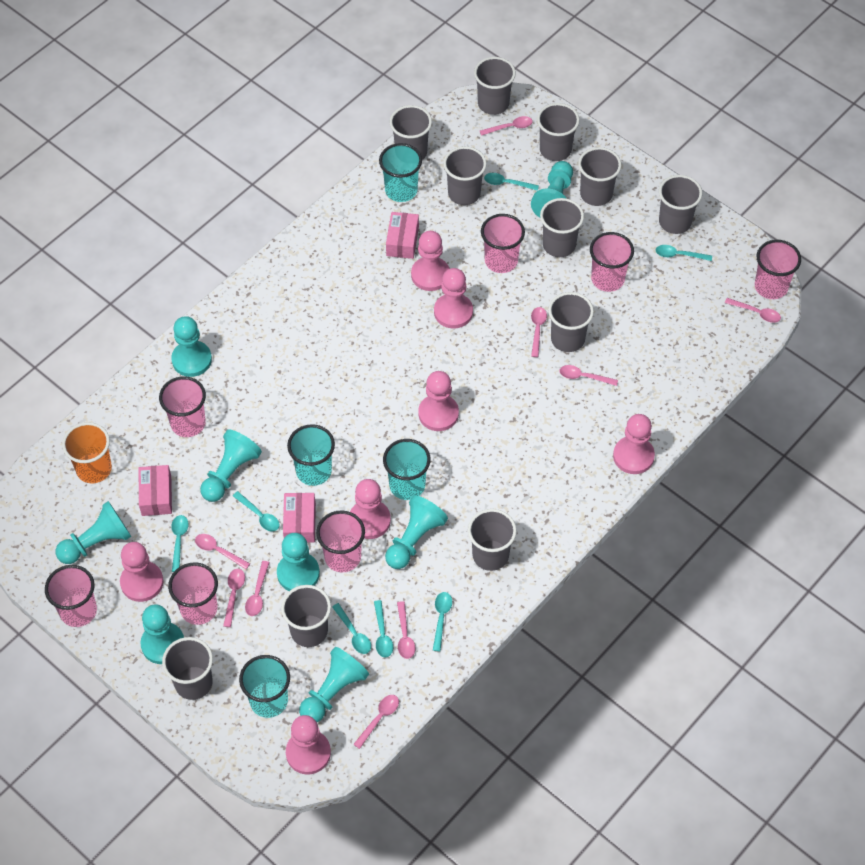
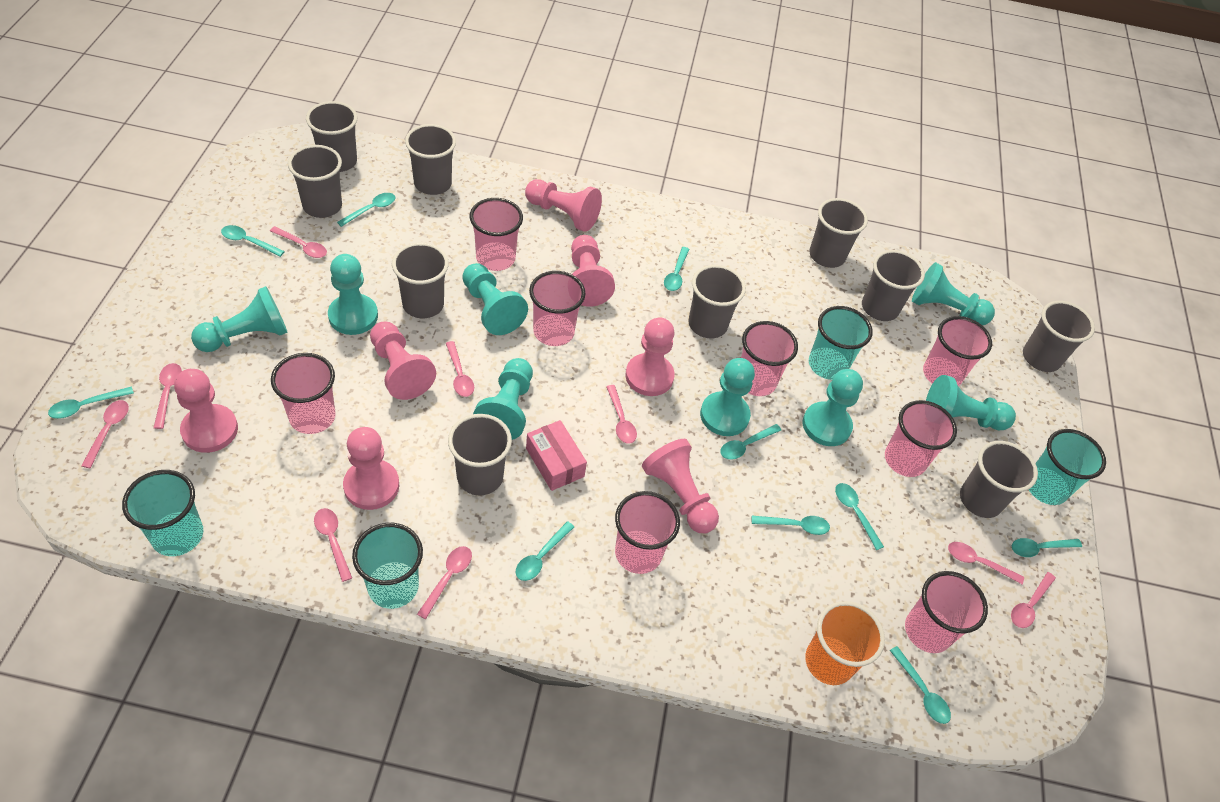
grey cup: [162,637,213,700] [281,585,331,647] [390,105,432,160] [443,146,487,205] [468,509,517,571] [474,57,516,115] [537,103,580,161] [540,198,584,257] [548,292,594,352] [578,147,622,206] [659,175,702,234] = 11 -> [288,145,342,218] [306,101,358,172] [392,243,449,318] [405,124,456,195] [448,414,512,495] [688,265,746,338] [809,198,868,268] [862,250,925,321] [960,441,1038,518] [1023,301,1095,372] = 10
pink box: [139,465,172,516] [283,493,316,542] [386,212,419,259] = 3 -> [526,420,587,491] = 1
pink cup: [45,565,97,627] [159,376,206,437] [168,562,218,625] [316,510,365,572] [481,214,525,273] [590,232,634,292] [755,240,801,299] = 7 -> [271,353,336,434] [470,198,523,271] [529,271,586,346] [615,491,680,574] [741,321,798,396] [885,400,957,477] [905,571,988,653] [923,316,992,386] = 8
turquoise spoon: [171,515,188,572] [233,491,280,532] [332,603,371,654] [374,600,393,657] [433,592,452,651] [484,173,539,191] [656,245,712,261] = 7 -> [48,386,134,419] [221,225,285,257] [337,193,395,227] [515,521,574,581] [664,247,690,291] [720,424,781,460] [752,516,830,535] [835,483,884,550] [890,646,951,724] [1012,538,1082,557] = 10

